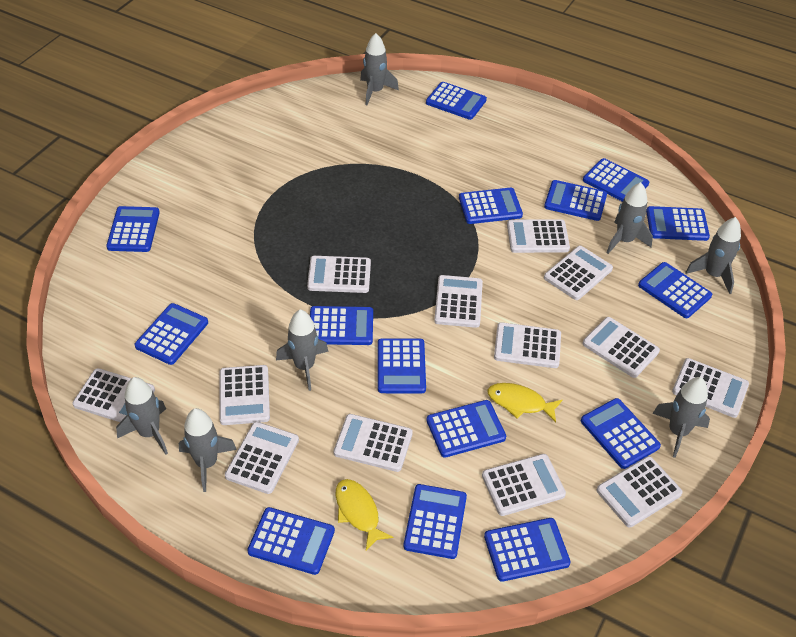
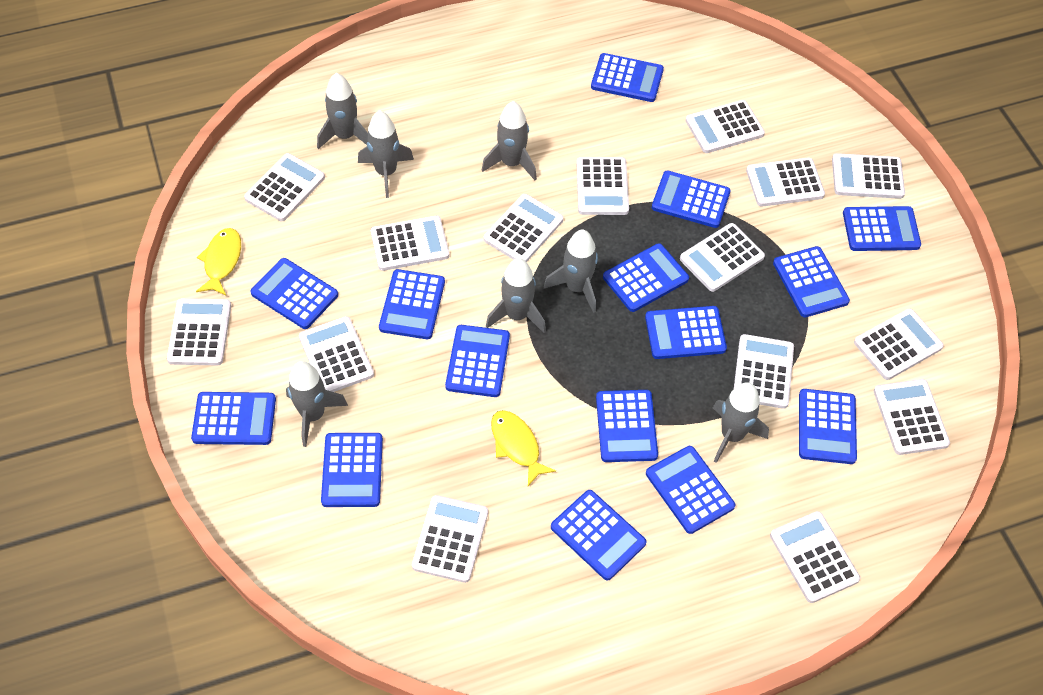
white calculator: [72,368,155,422] [219,365,270,425] [225,422,299,494] [307,256,371,293] [334,414,413,472] [434,275,483,328] [482,454,566,516] [494,322,561,368] [507,219,570,253] [544,246,613,300] [583,317,660,378] [597,456,683,527] [672,358,749,418] = 13 -> [167,298,231,365] [244,153,325,221] [299,316,374,392] [371,216,449,271] [412,495,488,583] [484,194,563,262] [576,157,629,215] [680,223,765,292] [686,100,765,153] [734,334,794,409] [746,158,825,207] [770,511,860,603] [832,153,905,199] [854,309,944,380] [874,379,950,455] = 15

